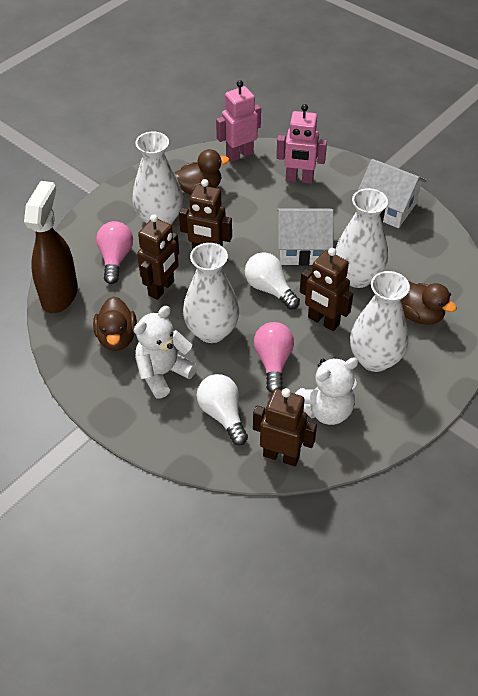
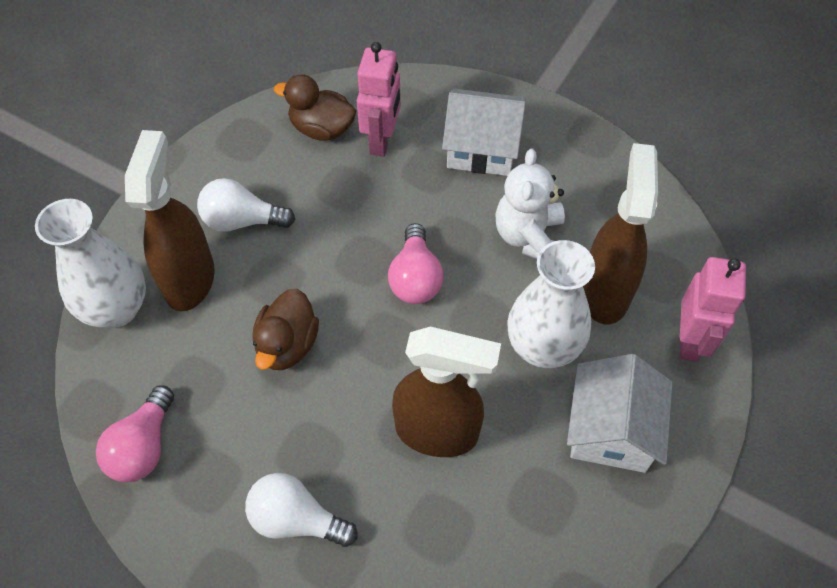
brown duck: [93,296,137,351] [174,149,229,195] [401,281,457,325] = 3 -> [252,289,319,370] [274,74,356,141] = 2
brown robot: [137,214,179,300] [179,179,232,250] [253,388,317,466] [300,248,353,331] = 4 -> none = 0
brown spray bottle: [24,181,78,313] = 1 -> [125,130,214,311] [392,327,501,457] [583,143,658,325] = 3
white teddy bear: [134,306,197,399] [295,357,358,425] = 2 -> [495,148,565,259] = 1
white vase: [132,132,183,225] [183,243,239,343] [335,188,388,288] [350,271,410,372] = 4 -> [35,199,146,328] [507,240,595,368] = 2

